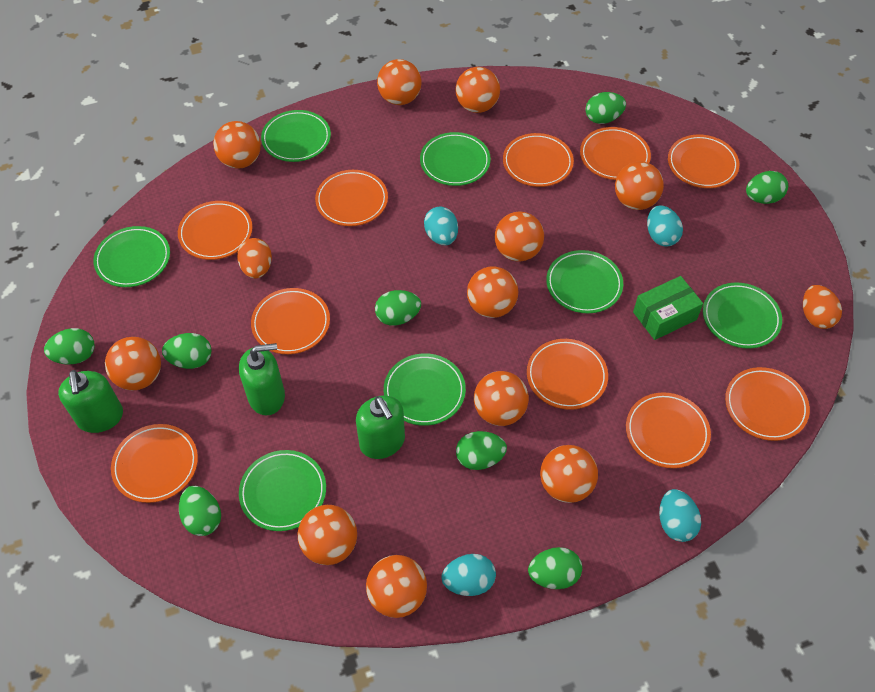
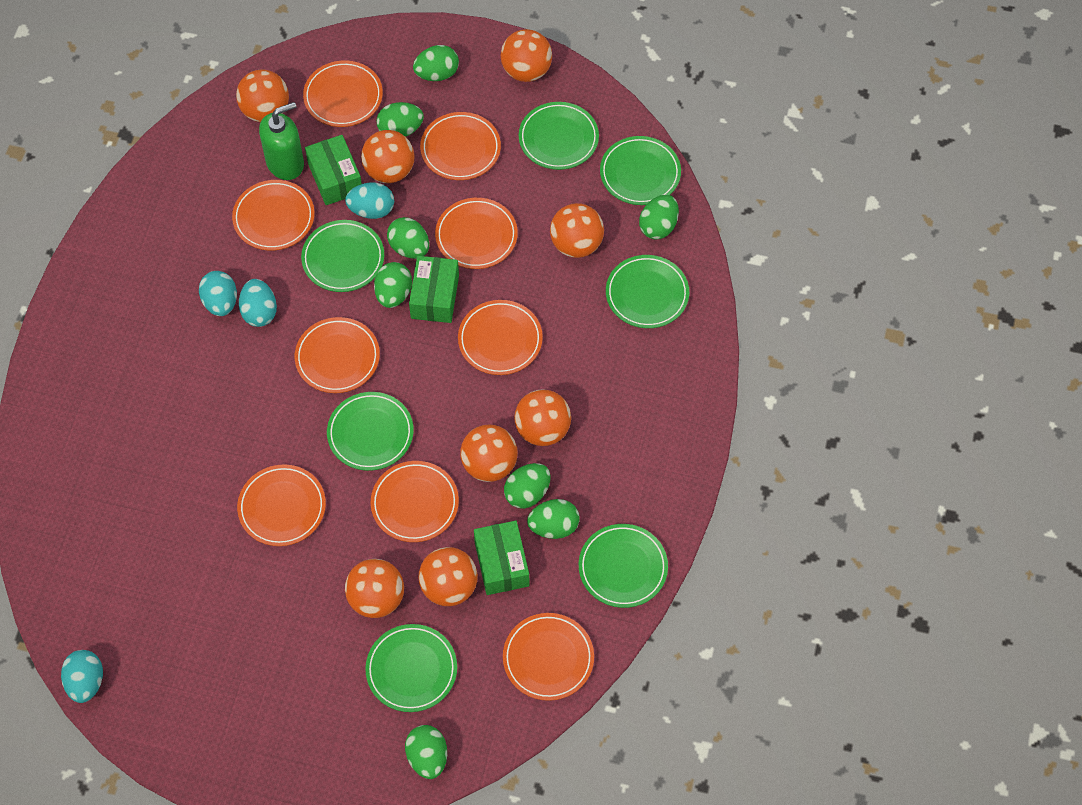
green box: [633,276,703,340] = 1 -> [305,135,362,205] [409,256,459,323] [474,521,529,595] = 3
green soap dispenser: [58,370,123,433] [239,343,285,415] [356,395,405,459] = 3 -> [259,102,304,180] = 1
orange ball: [105,337,161,391] [213,121,261,169] [298,505,357,565] [366,555,427,618] [377,59,422,105] [456,67,500,113] [467,266,518,318] [474,371,529,426] [495,212,544,261] [540,445,598,503] [615,161,664,210] = 11 -> [236,69,289,122] [345,559,404,618] [361,130,414,183] [418,547,478,606] [460,425,518,482] [501,29,552,82] [514,389,571,446] [550,203,604,258] = 8
orange egg: [237,238,272,279] [803,285,842,329] = 2 -> none = 0
orange plate: [111,424,198,503] [178,201,253,260] [251,288,330,354] [315,170,388,226] [503,133,574,187] [527,339,608,410] [580,127,651,180] [626,392,711,468] [668,135,739,188] [725,367,810,441] = 10 -> [232,180,315,251] [237,464,326,546] [295,317,380,393] [303,60,383,127] [371,461,459,542] [420,112,501,180] [435,198,518,269] [458,300,543,375] [503,613,594,701] = 9

